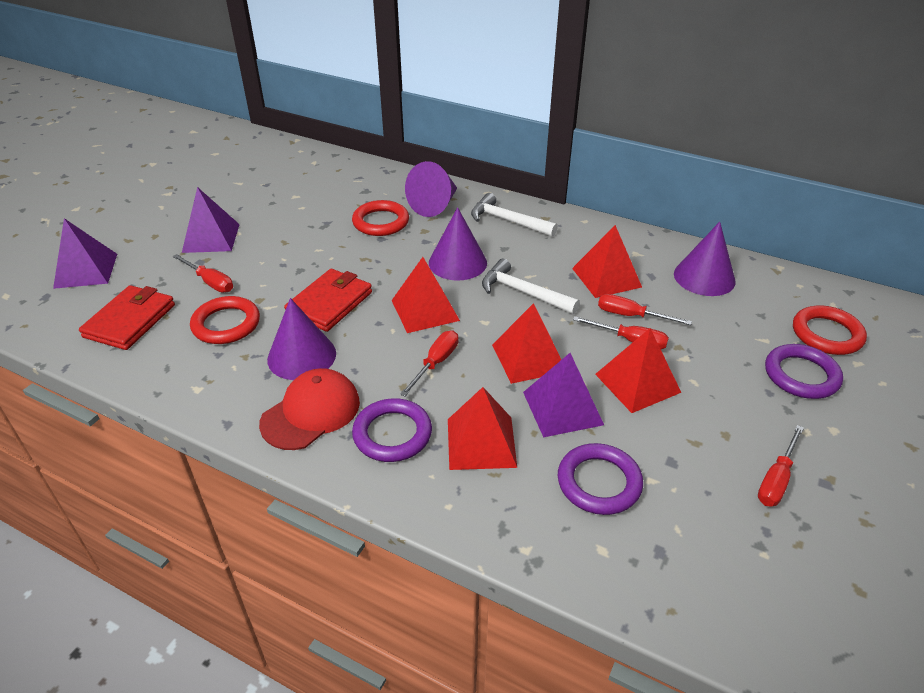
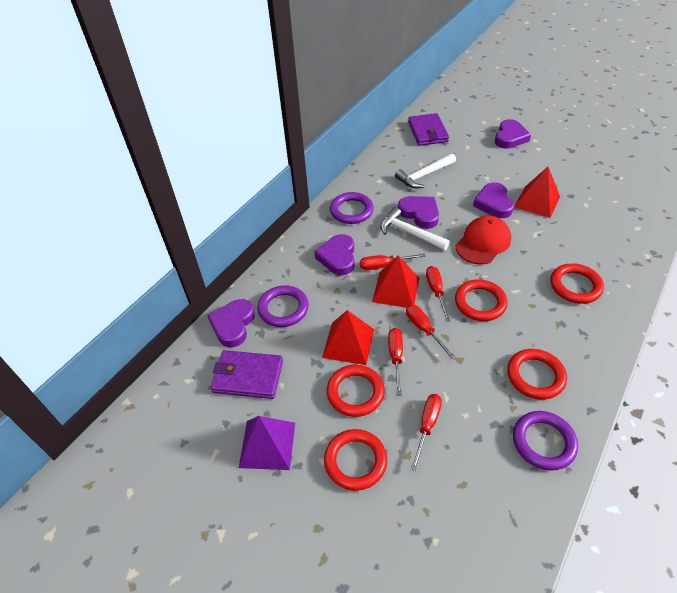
purple cone: [267,298,336,380] [405,161,457,217] [429,207,487,280] [674,222,736,296] = 4 -> none = 0
purple heart: none = 0 -> [207,299,255,347] [315,234,355,275] [398,196,439,229] [473,182,514,218] [495,119,531,149] = 5
purple pyramid: [53,218,117,289] [182,187,240,253] [523,353,604,437] = 3 -> [239,416,295,470] = 1
purple wallet: none = 0 -> [211,350,283,399] [408,113,449,146] = 2
red pyramid: [391,257,460,333] [448,387,517,470] [492,303,561,384] [572,225,642,298] [595,328,681,413] = 5 -> [322,310,374,365] [372,255,419,308] [514,167,560,218] = 3
red ring: [190,296,260,344] [352,200,409,236] [793,305,867,355] = 3 -> [324,429,387,491] [327,365,385,417] [455,279,508,321] [507,349,567,400] [551,263,604,304] = 5
red wallet: [79,285,175,350] [284,269,372,332] = 2 -> none = 0

